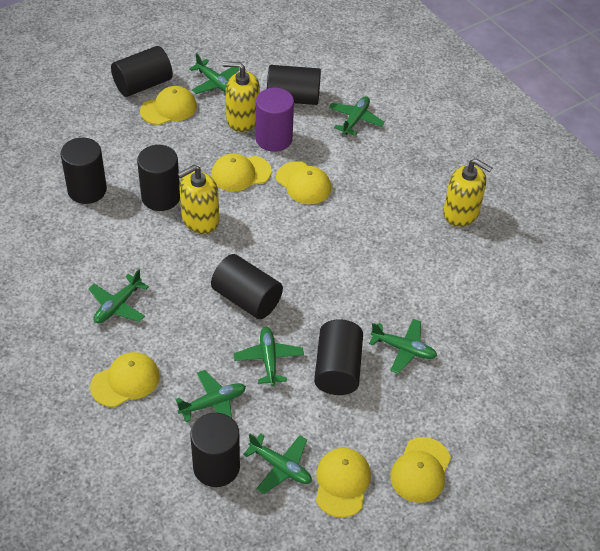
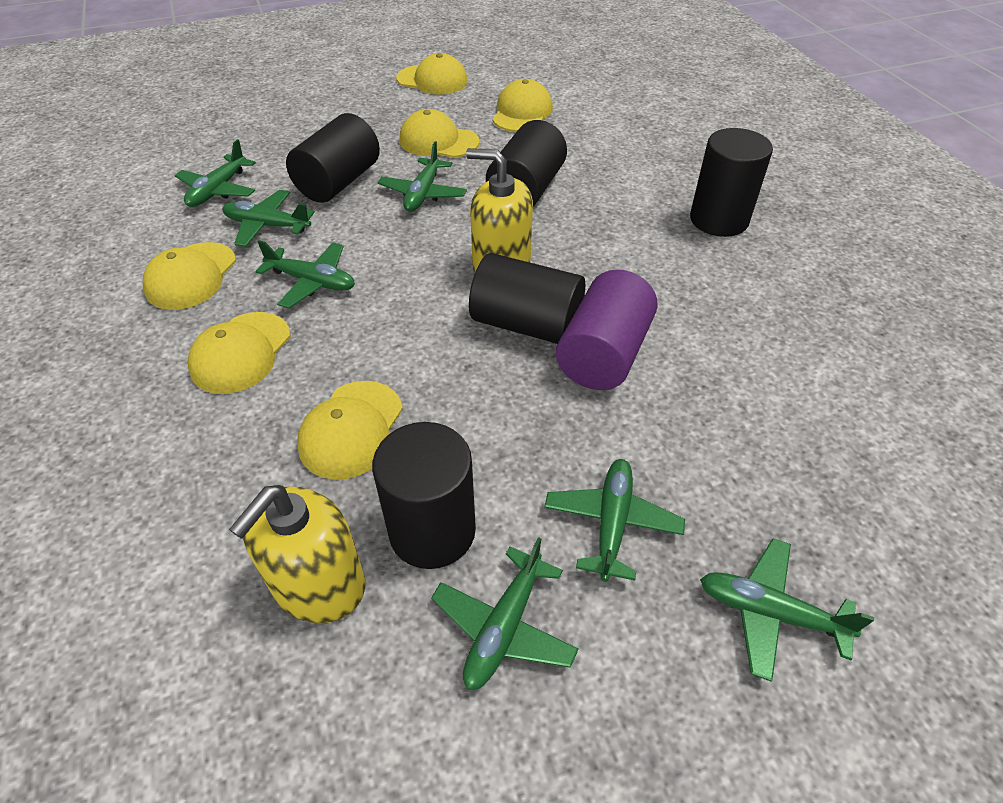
black cylinder: [61,138,107,204] [111,46,173,97] [137,145,180,211] [190,413,240,487] [211,254,283,319] [267,65,321,105] [314,319,363,395] = 7 -> [286,113,380,203] [372,422,476,569] [469,253,585,344] [486,120,567,206] [690,128,773,237] = 5
yellow soap dispenser: [178,165,219,234] [223,61,260,132] [443,158,492,227] = 3 -> [229,485,365,623] [466,148,533,272] = 2

